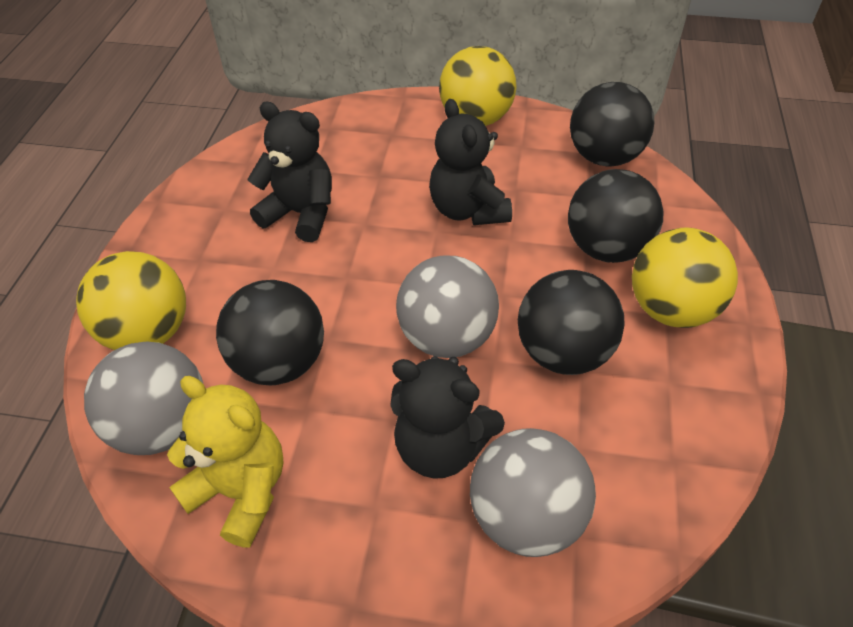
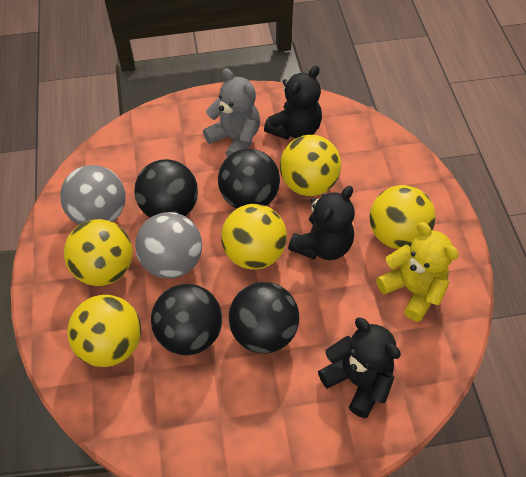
grey ball: [84,341,203,455] [396,256,499,358] [470,428,596,557] = 3 -> [60,165,126,225] [135,212,202,279] = 2
grey teddy bear: none = 0 -> [203,68,260,157] = 1
yellow ball: [76,251,186,350] [439,46,516,126] [632,228,738,328] = 3 -> [64,219,133,286] [67,295,141,367] [221,204,287,270] [280,135,341,196] [369,185,436,249] = 5

